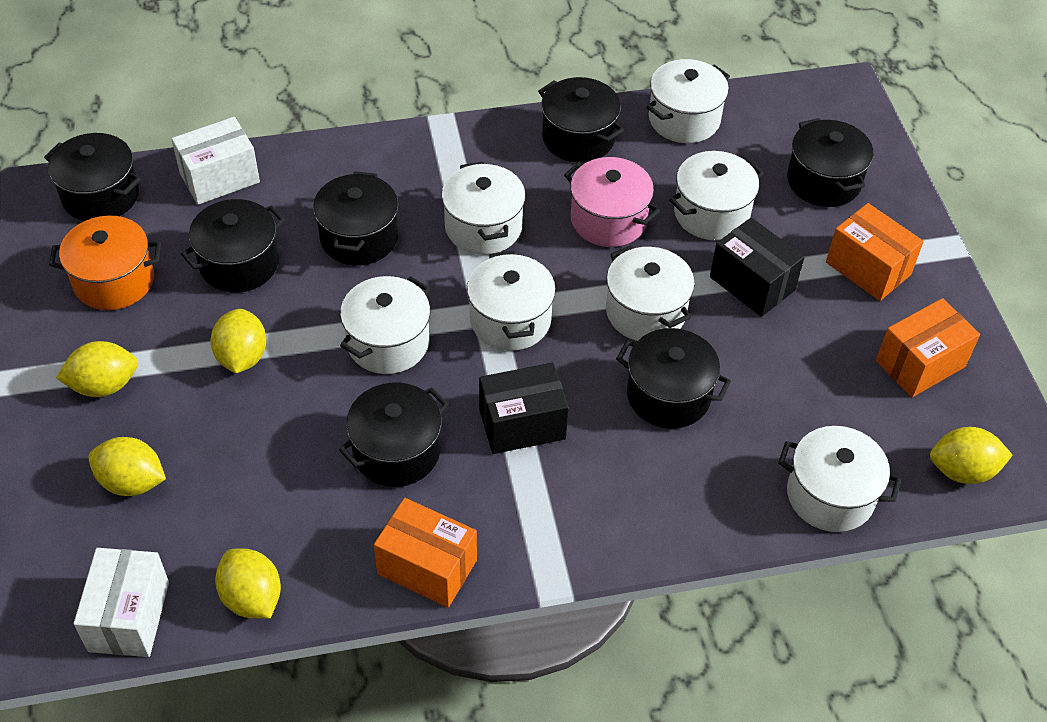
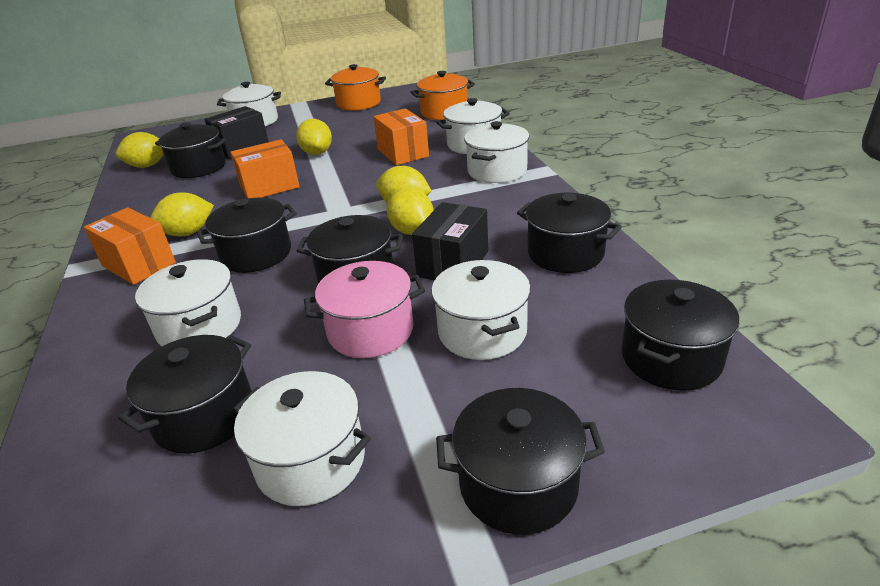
orange pot: [49,216,161,310] = 1 -> [325,64,386,111] [410,71,475,120] = 2
white box: [74,548,169,657] [171,117,260,205] = 2 -> none = 0
white pot: [340,276,430,374] [441,161,526,255] [467,251,556,351] [606,245,695,341] [646,59,730,143] [669,151,763,240] [778,426,901,532] = 7 -> [135,259,241,346] [217,82,281,126] [233,371,371,506] [431,260,531,360] [436,98,510,154] [464,121,529,183] = 6

